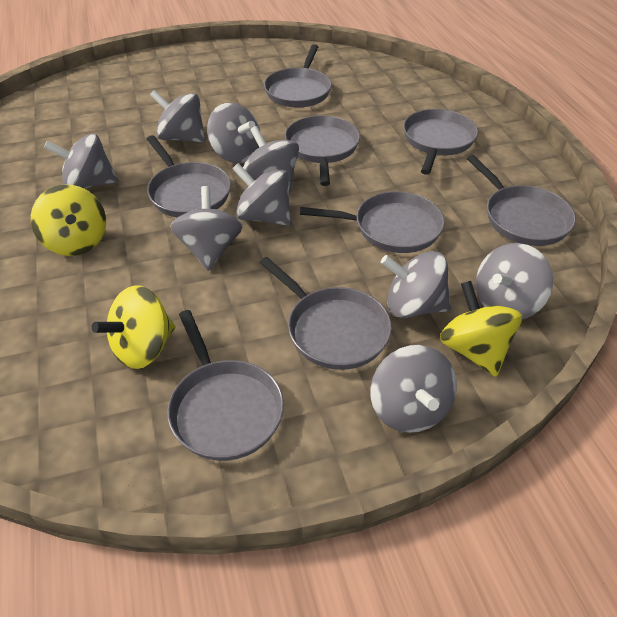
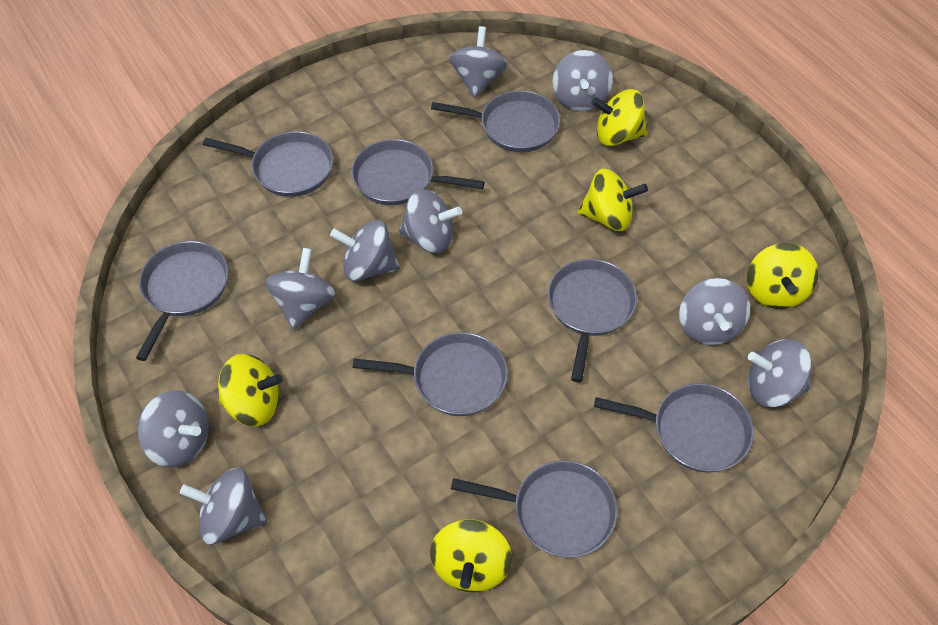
yellow spinning top: [31,184,106,256] [92,285,175,369] [440,281,522,377] = 3 -> [218,354,283,426] [430,519,512,592] [578,169,648,231] [591,89,647,146] [747,243,818,309] = 5

